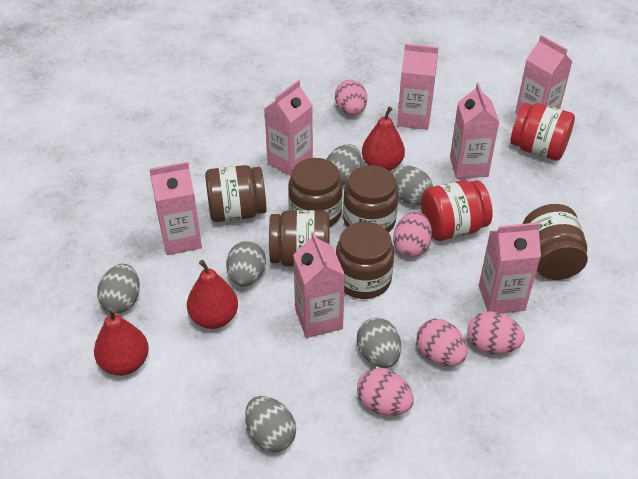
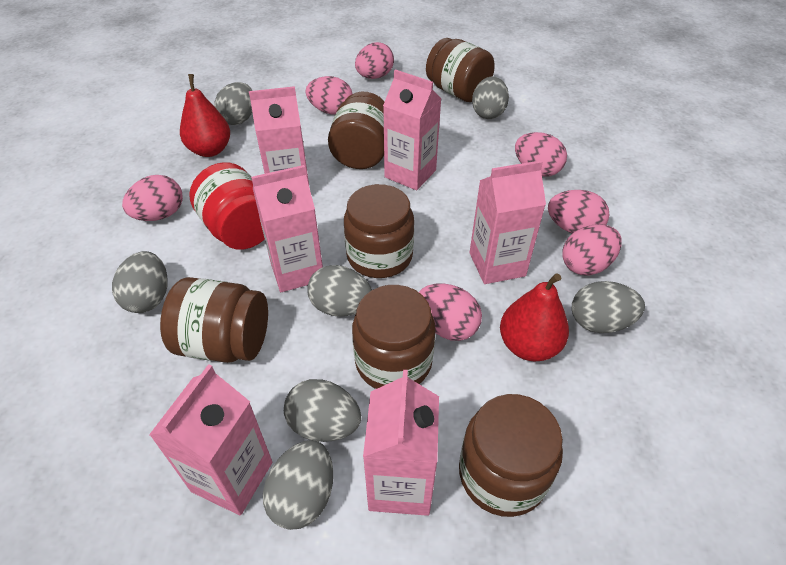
grey egg: [97,264,140,314] [226,241,266,286] [245,396,296,452] [326,144,362,185] [357,318,401,368] [391,165,433,206] = 6 -> [112,251,167,313] [214,82,252,125] [263,440,333,530] [284,379,361,442] [307,265,372,317] [472,77,509,119] [572,281,645,333] = 7
pink carton: [149,162,202,255] [264,80,313,176] [293,231,345,338] [397,44,438,130] [450,83,499,179] [479,222,541,313] [515,35,573,115] = 7 -> [149,364,272,515] [249,86,310,188] [251,165,323,292] [363,370,439,516] [383,69,442,190] [469,160,546,284] = 6
pink egg: [335,80,367,115] [357,368,414,416] [393,212,432,258] [417,319,467,366] [467,311,525,354] = 5 -> [122,175,183,221] [305,76,353,115] [355,42,394,79] [419,283,482,341] [515,132,567,177] [548,190,609,233] [562,224,622,275] = 7
red jar: [421,180,493,241] [510,103,575,160] = 2 -> [189,162,265,250] = 1
red pear: [94,308,149,376] [187,260,238,329] [362,107,405,171] = 3 -> [180,74,230,157] [500,273,569,361] = 2

